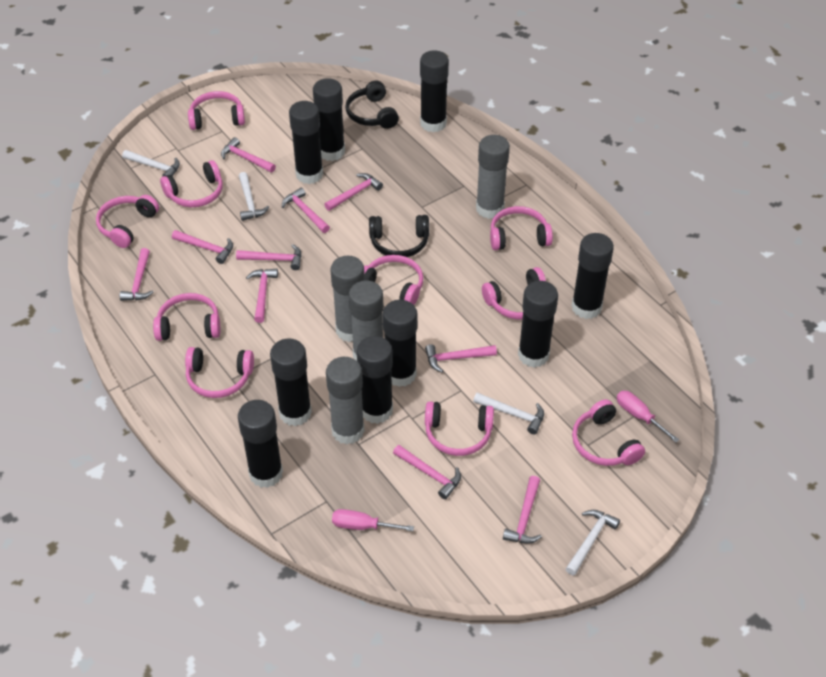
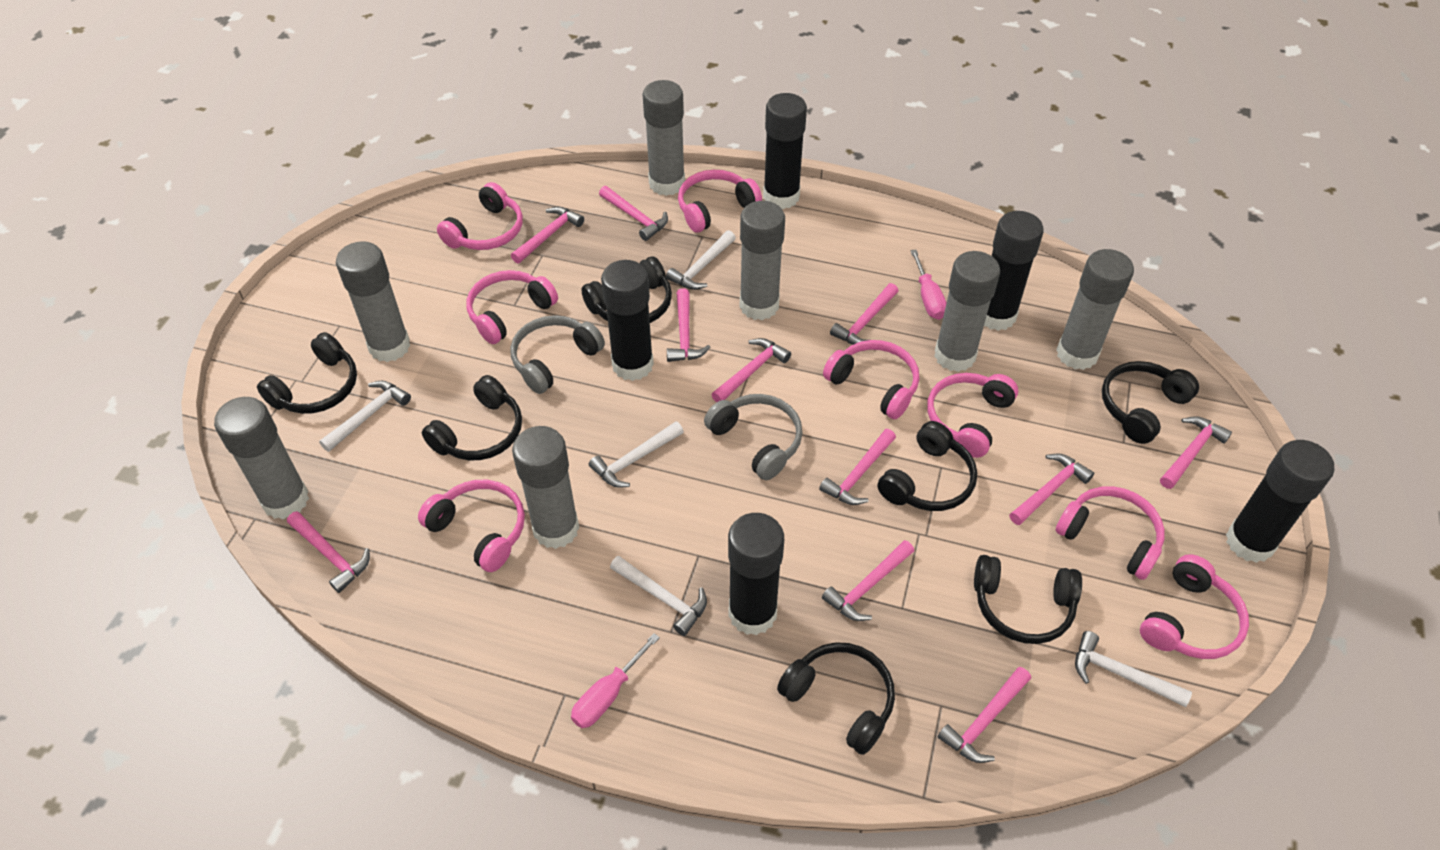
black glue stick: [238,400,283,488] [270,339,312,426] [289,101,323,184] [313,78,345,161] [357,336,393,424] [383,300,417,387] [420,50,449,132] [518,281,558,368] [572,233,614,319] = 9 -> [601,260,654,381] [728,513,784,635] [763,93,807,209] [984,211,1044,331] [1226,440,1334,563] = 5
black headphones: [345,80,399,129] [369,215,429,257] = 2 -> [257,332,357,414] [422,375,522,460] [581,257,672,323] [777,642,895,755] [878,421,977,511] [974,555,1082,644] [1102,361,1199,444] = 7
grey glue stick: [326,357,365,445] [330,256,365,342] [349,280,383,361] [476,135,510,219] = 4 -> [214,397,309,519] [336,241,410,362] [512,426,579,549] [643,80,685,196] [740,201,785,320] [934,251,1000,372] [1056,249,1134,370] = 7
grey headphones: none = 0 -> [510,315,605,394] [704,394,803,480] = 2
pink hammer: [120,248,153,301] [172,230,233,264] [221,137,276,173] [236,244,302,270] [246,269,278,323] [282,188,330,233] [324,173,383,211] [393,445,461,499] [425,344,497,372] [503,476,542,544] = 10 -> [287,511,370,593] [511,207,584,264] [599,186,668,241] [667,288,710,362] [711,338,791,402] [819,429,896,505] [822,540,914,621] [830,283,898,345] [938,667,1031,763] [1009,454,1094,525] [1160,416,1232,489] = 11
pink headphones: [96,195,159,248] [153,293,220,341] [160,160,223,207] [185,347,254,398] [188,91,245,130] [364,255,424,305] [425,401,494,456] [482,267,546,319] [490,206,553,250] [572,399,645,466] = 10 -> [418,480,525,572] [437,182,523,250] [466,270,558,344] [678,170,762,233] [823,340,919,419] [927,373,1018,458] [1056,486,1165,580] [1140,554,1249,659] = 8
white hammer: [122,150,180,177] [239,172,269,221] [473,393,544,434] [566,510,620,576] = 4 -> [319,381,411,452] [589,421,684,488] [610,556,707,636] [666,230,736,290] [1075,631,1192,707] = 5

